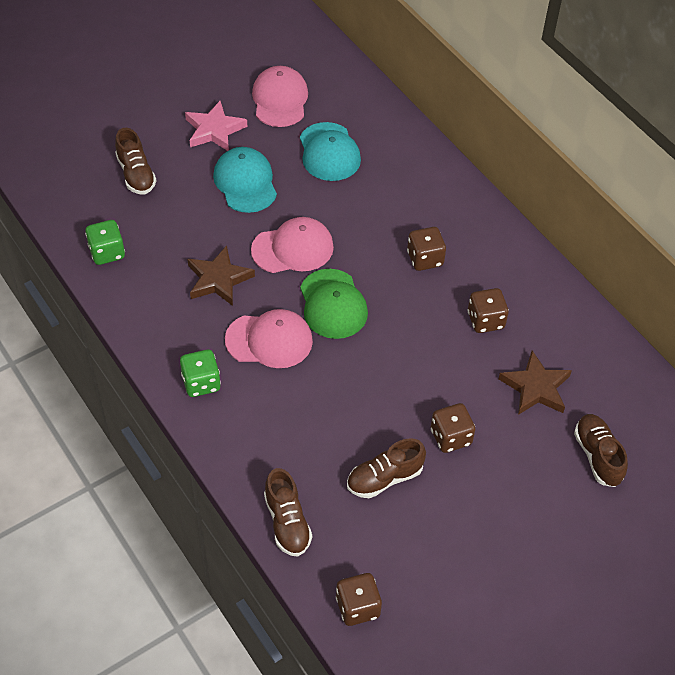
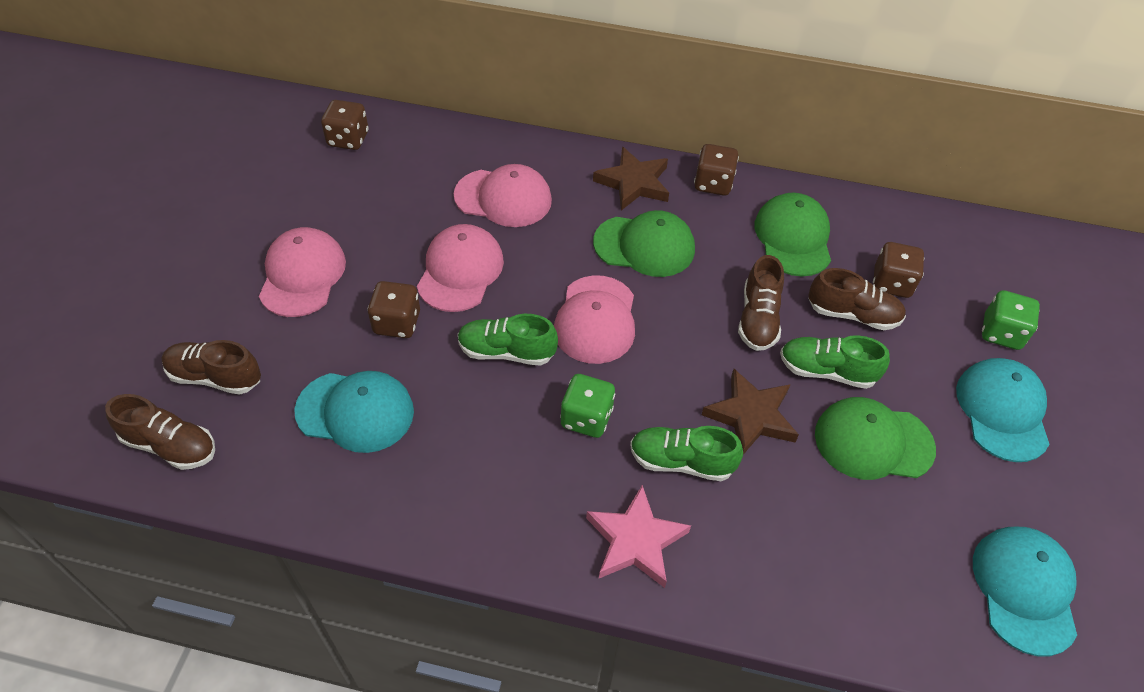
green cap: [300,269,368,339] = 1 -> [593,210,695,277] [755,193,831,277] [815,397,936,480] = 3
green shoe: none = 0 -> [458,314,558,366] [630,426,743,481] [780,335,890,389] = 3
pink cap: [225,309,313,368] [251,217,334,273] [252,66,308,127] = 3 -> [259,227,346,317] [417,224,504,312] [454,164,552,227] [554,275,635,364] = 4
turquoise cap: [213,147,277,213] [300,122,361,181] = 2 -> [294,371,414,453] [956,358,1049,462] [973,527,1077,656] = 3

